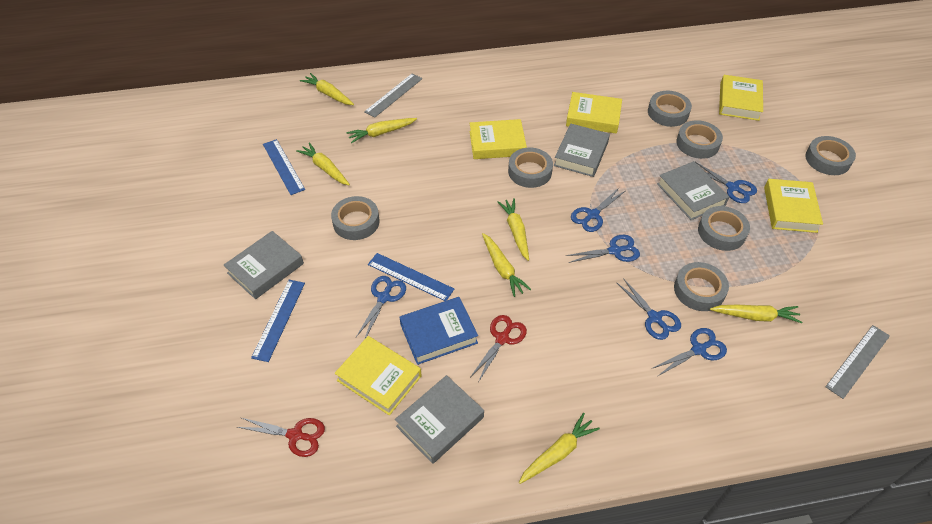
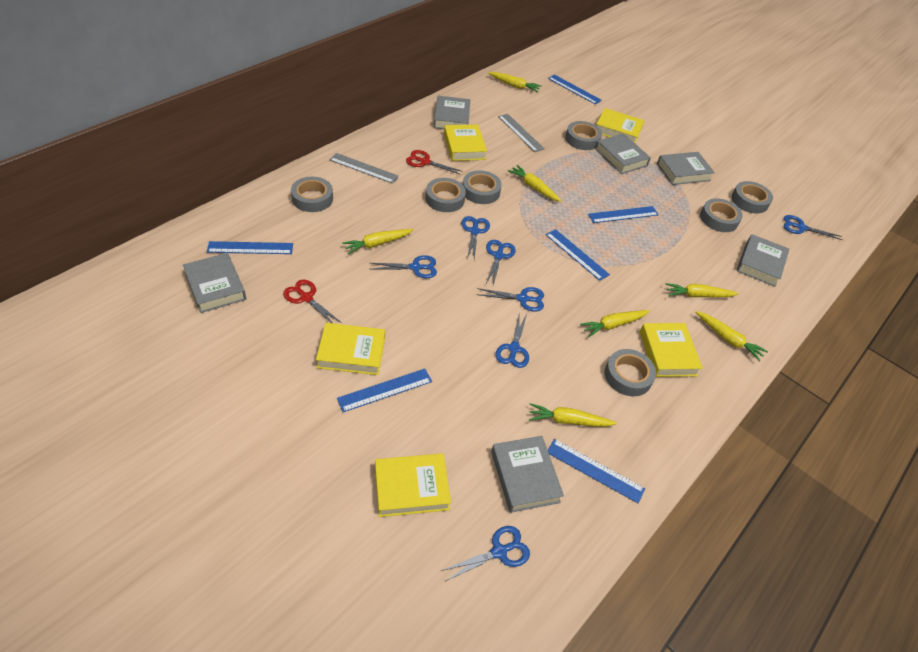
blue book: [400,297,478,365] = 1 -> none = 0
blue ruler: [251,280,305,362] [263,139,305,195] [368,253,454,301] = 3 -> [207,241,293,254] [337,369,432,412] [546,229,610,281] [548,75,602,105] [548,439,645,503] [588,206,659,223] = 6
blue scissors: [356,276,406,340] [566,235,640,263] [571,188,625,232] [616,278,681,340] [653,328,727,376] [695,162,757,203] = 6 -> [370,255,437,278] [441,526,530,581] [461,216,490,261] [476,287,544,312] [486,240,516,285] [496,314,529,368] [784,215,842,240] = 7
grey book: [224,231,304,299] [395,375,484,464] [554,123,610,177] [657,161,729,220] = 4 -> [183,253,246,313] [434,96,470,129] [491,436,564,513] [595,133,651,174] [657,152,715,185] [737,234,789,287] = 6

